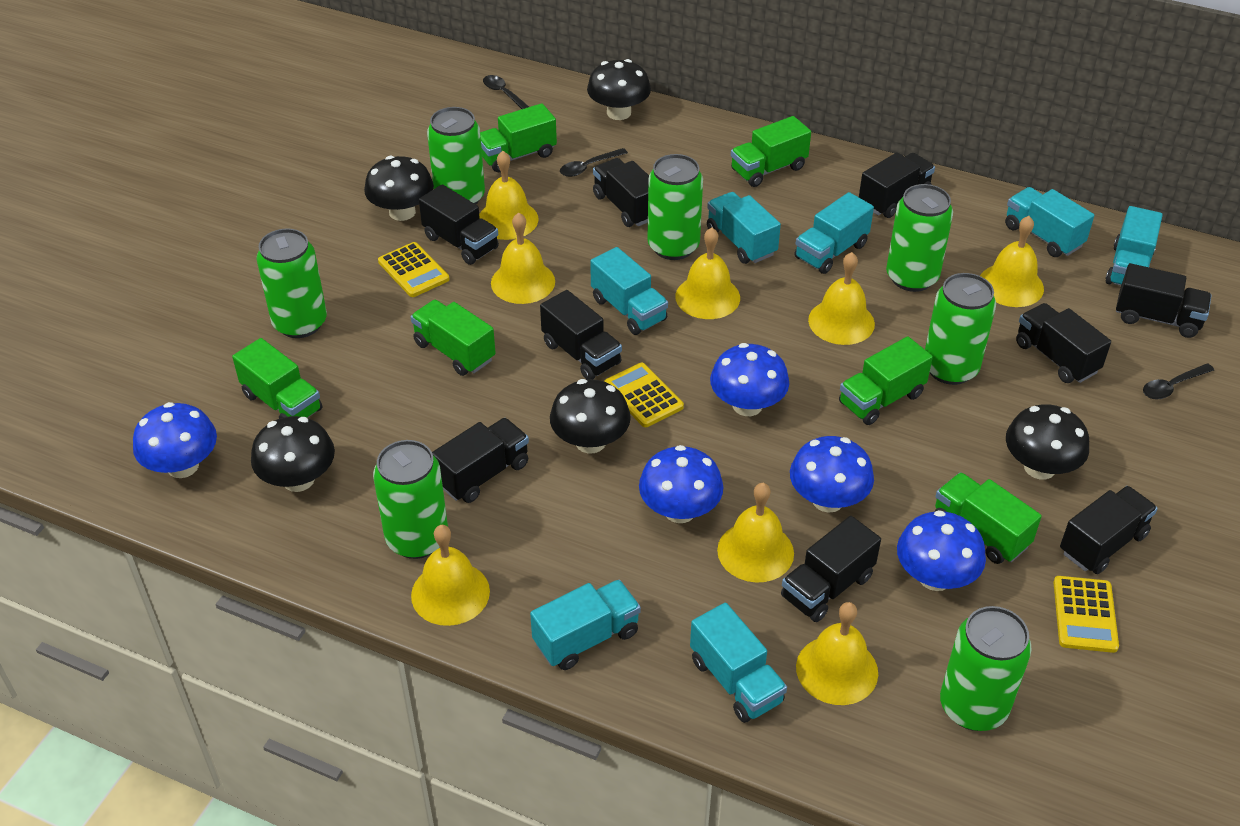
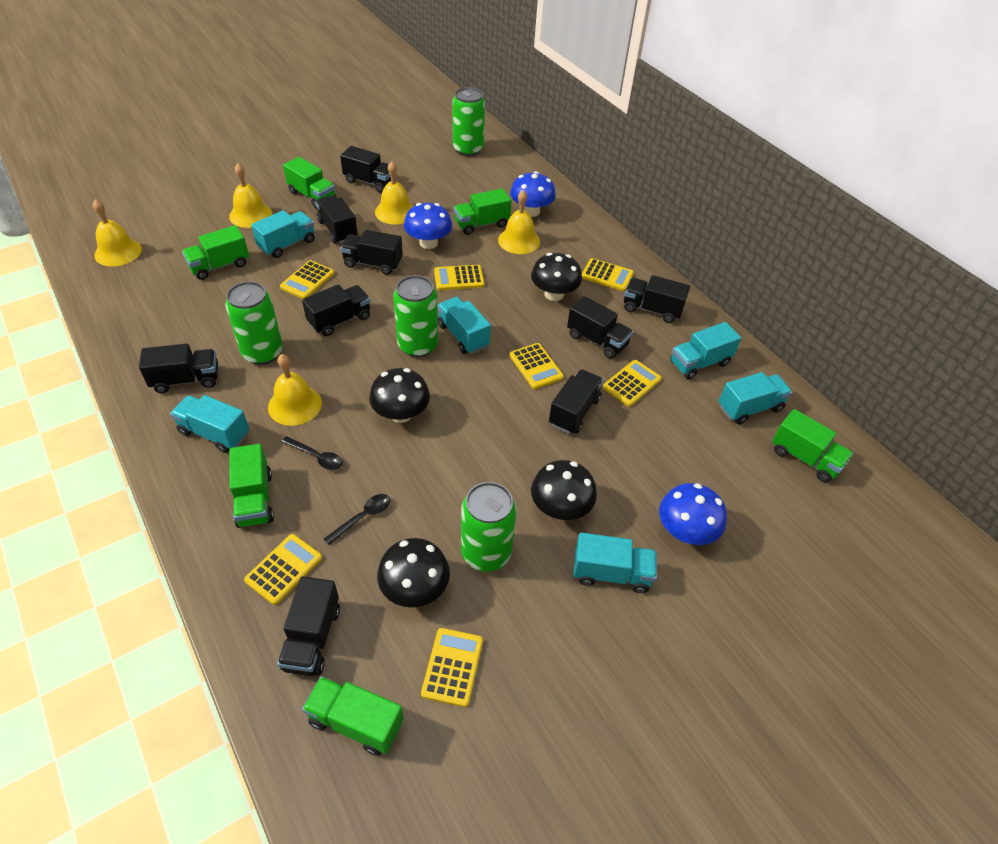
black mushroom: [251,416,335,492] [364,156,434,221] [550,379,631,453] [587,59,651,120] [1006,404,1089,480] = 5 -> [369,368,430,423] [377,538,450,607] [531,253,582,301] [531,460,597,520] = 4
black spoon: [483,75,529,109] [560,148,628,177] [1143,363,1214,399] = 3 -> [281,436,343,470] [324,494,390,545] = 2
blue mushroom: [133,402,217,478] [639,445,723,523] [710,343,789,416] [790,436,874,513] [897,510,986,591] = 5 -> [404,203,452,249] [510,171,556,217] [659,483,727,545] = 3
green can: [256,228,327,338] [373,440,448,559] [427,107,485,204] [647,154,703,260] [886,184,953,292] [925,273,996,385] [940,606,1032,731] = 7 -> [225,281,283,365] [393,275,438,357] [453,87,485,156] [461,482,517,572] = 4
turquoise truck: [530,580,641,670] [590,247,668,335] [690,603,787,723] [707,192,781,264] [795,192,874,274] [1005,187,1094,257] [1105,206,1163,286] = 7 -> [170,395,249,453] [251,210,315,258] [437,297,491,354] [573,532,657,593] [670,322,741,379] [719,372,792,424] = 6
yellow bell: [411,525,490,626] [479,151,539,240] [491,212,555,304] [675,227,740,319] [717,483,794,583] [796,602,878,705] [808,252,875,345] [980,216,1044,307] = 8 -> [93,199,142,266] [229,163,272,228] [268,354,322,426] [375,161,413,225] [498,190,540,254] = 5
yellow calculator: [378,242,449,297] [604,363,684,427] [1053,576,1119,653] = 3 -> [244,534,322,605] [280,260,335,299] [421,628,483,707] [434,265,485,290] [510,343,564,389] [582,258,634,291] [603,360,662,407] = 7

